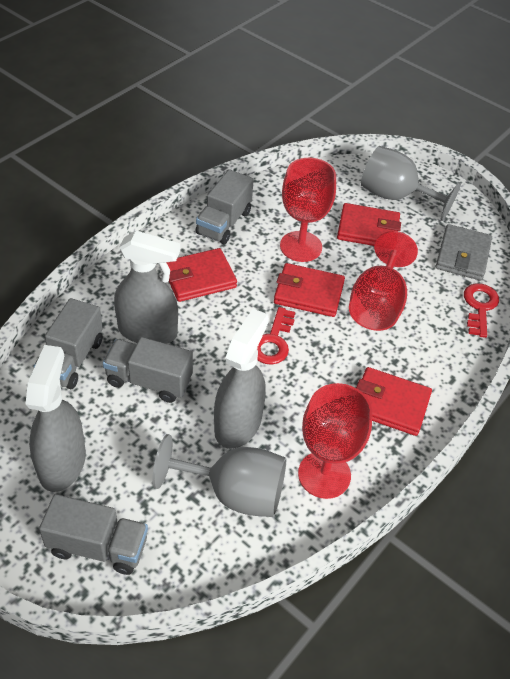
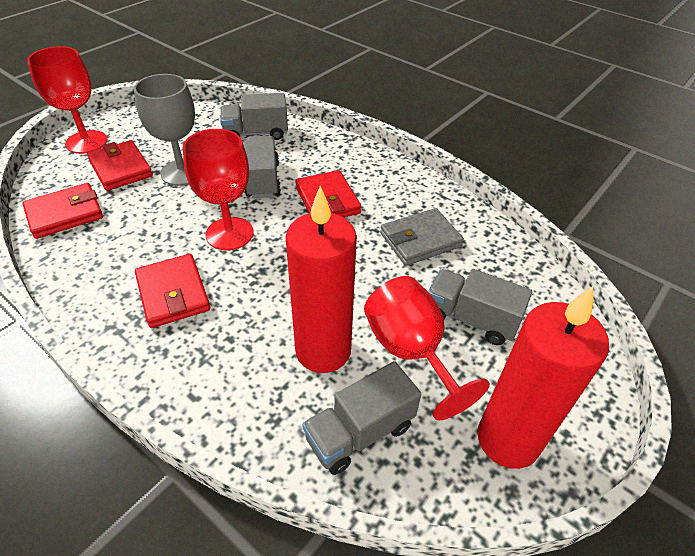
grey goblet: [152,434,286,517] [361,146,461,221] = 2 -> [134,74,195,186] = 1
grey spray bottle: [26,345,86,492] [114,231,180,344] [214,309,269,449] = 3 -> none = 0
red candle: none = 0 -> [285,186,357,373] [477,286,609,469] = 2
red key: [257,307,295,365] [464,283,499,338] = 2 -> none = 0

